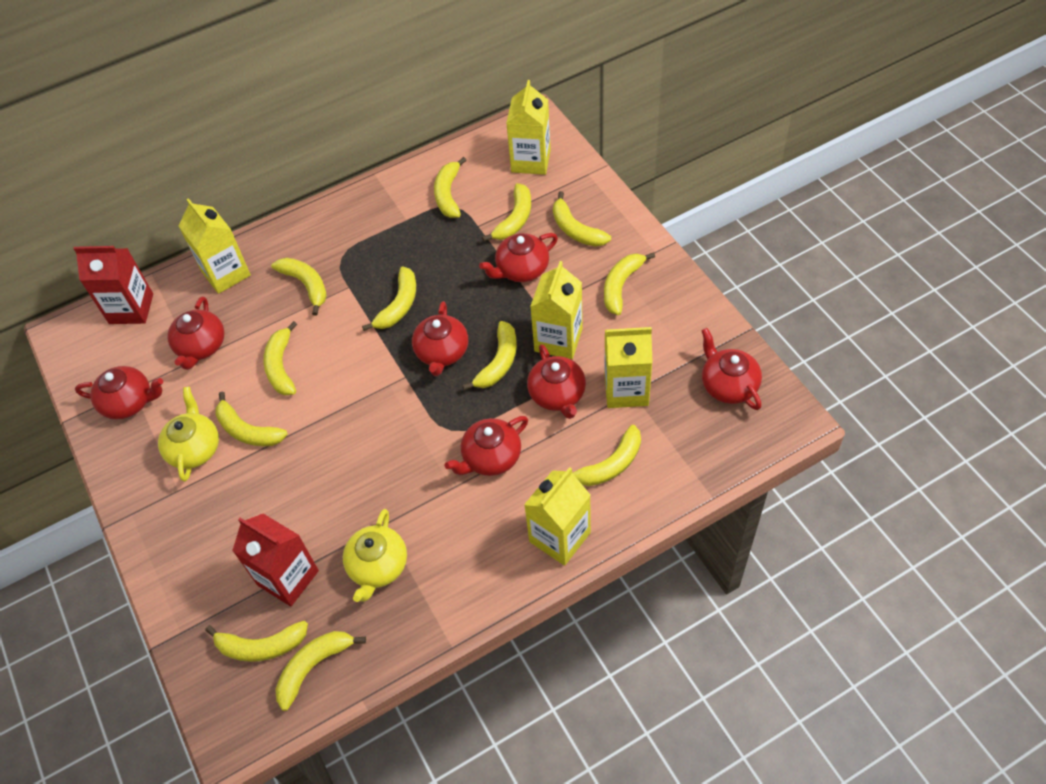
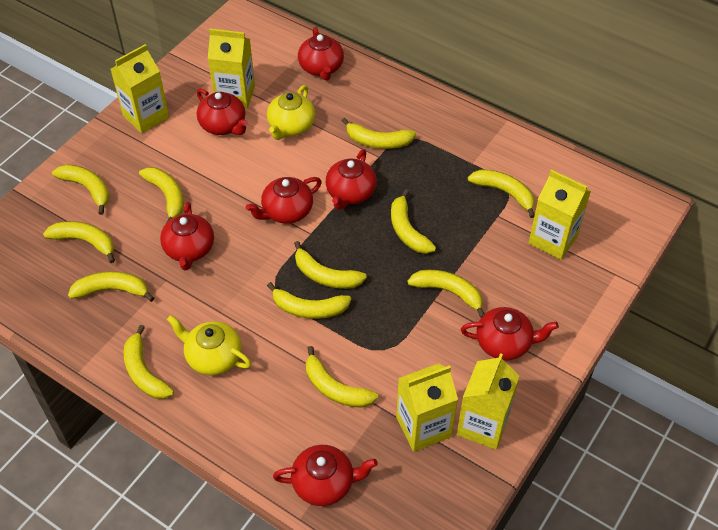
red carton: [73,246,153,324] [232,514,319,606] = 2 -> none = 0

